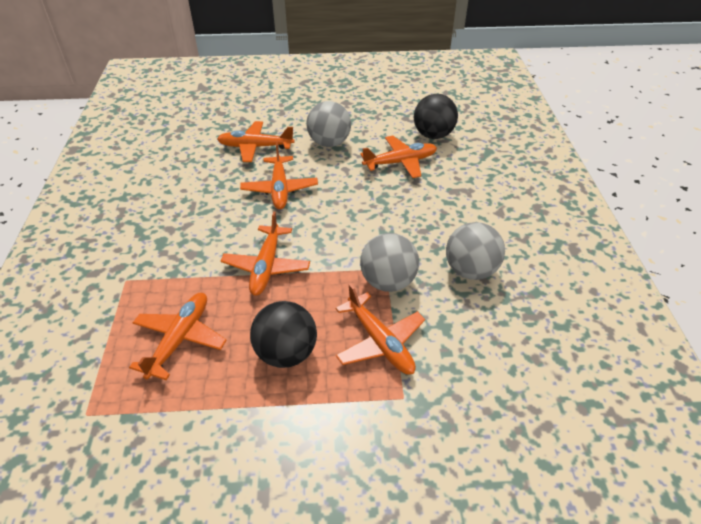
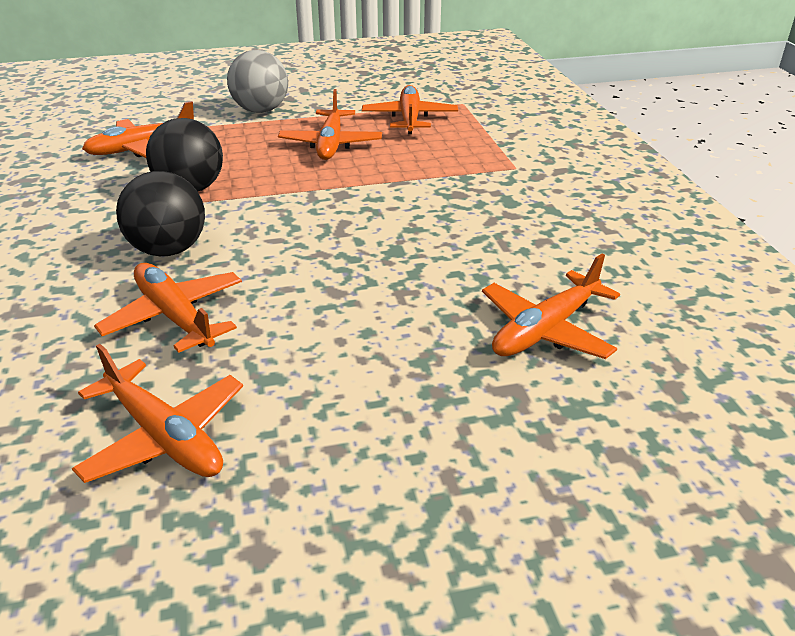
grey ball: [306,101,351,147] [360,233,419,292] [446,222,505,280] = 3 -> [227,50,288,113] = 1

